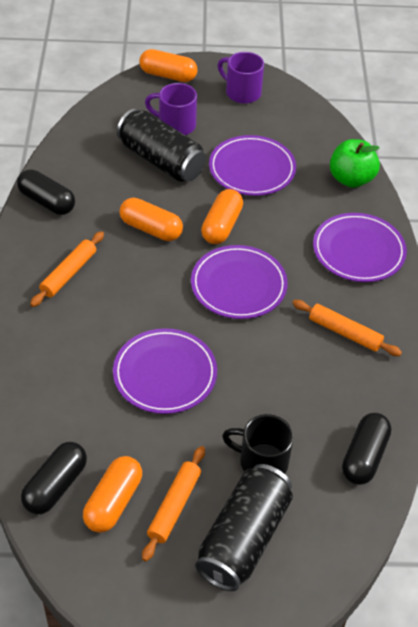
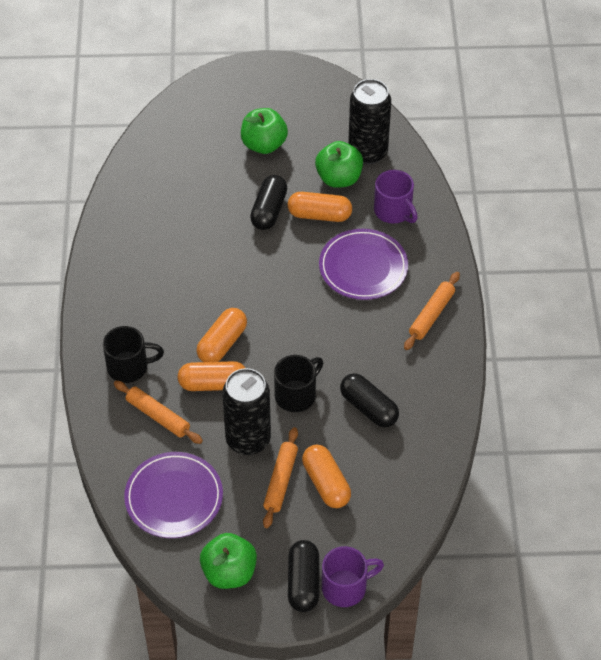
black mug: [222,414,293,474] = 1 -> [103,326,164,383] [274,355,323,412] = 2
green apple: [330,139,380,188] = 1 -> [200,533,257,589] [241,108,288,154] [315,141,363,188] = 3
purple plate: [113,328,217,414] [191,245,288,319] [209,135,296,196] [313,213,407,282] = 4 -> [124,452,223,538] [319,229,408,300] = 2

